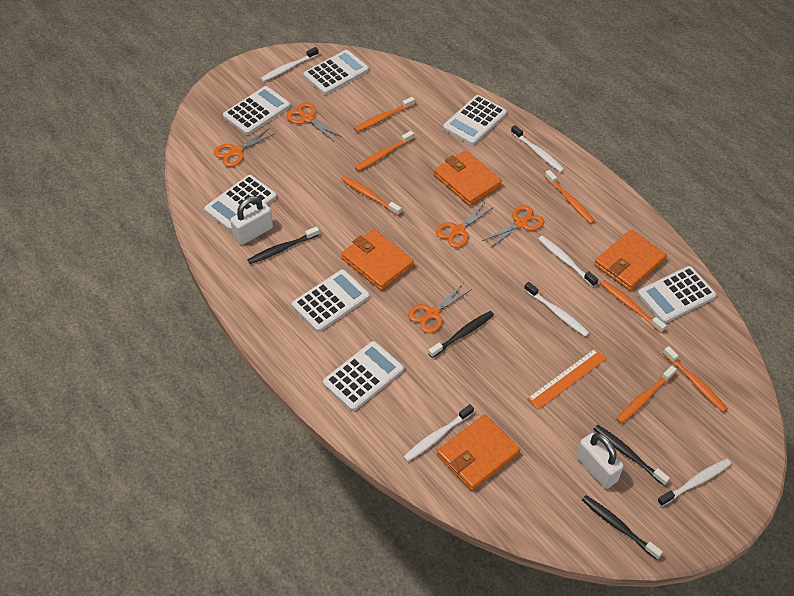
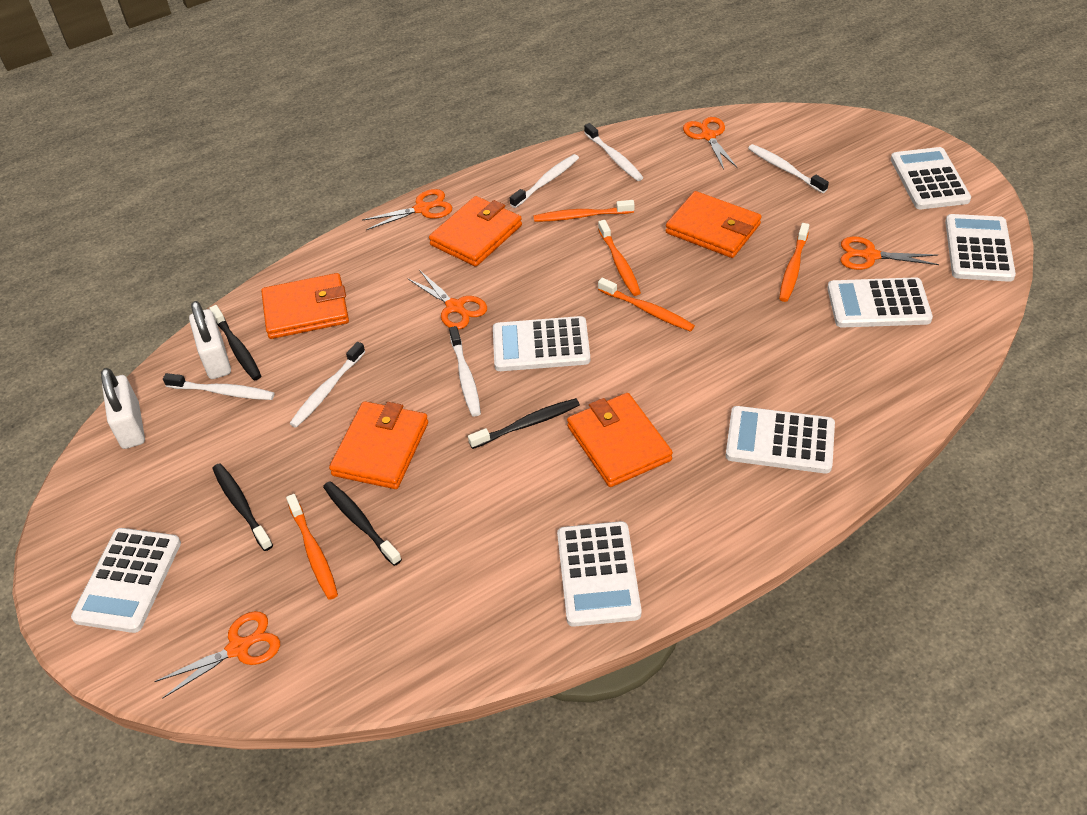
orange ruler: [527,348,607,410] = 1 -> none = 0
orange toothbrush: [341,176,401,216] [354,97,415,132] [355,131,414,171] [545,170,595,224] [600,280,666,333] [616,366,677,424] [663,346,728,412] = 7 -> [286,494,338,600] [533,200,635,222] [598,220,641,296] [598,278,695,332] [779,223,809,302] = 5
orange wallet: [341,229,414,291] [434,151,502,206] [437,415,520,491] [594,230,667,291] = 4 -> [261,273,349,339] [329,401,428,489] [429,196,522,267] [567,393,673,487] [665,191,762,258] = 5

